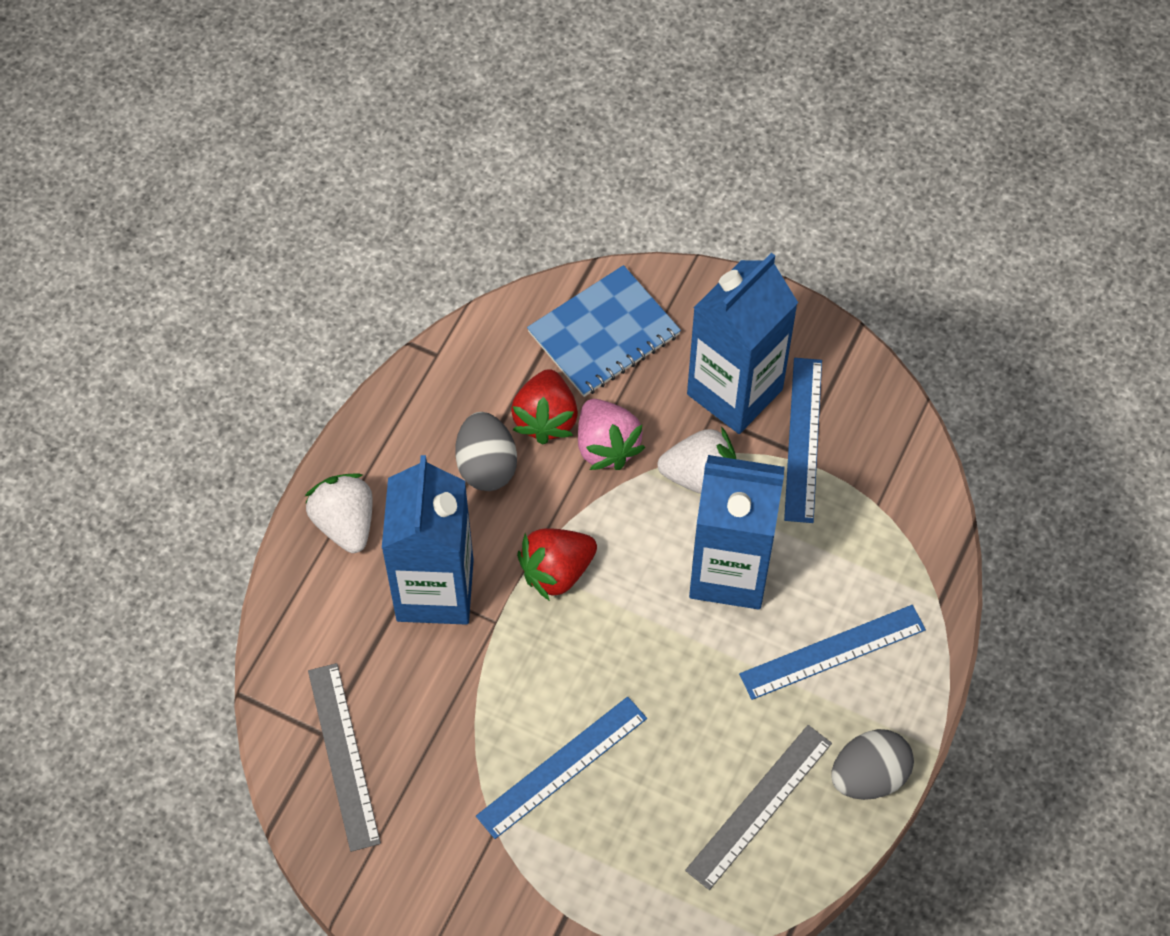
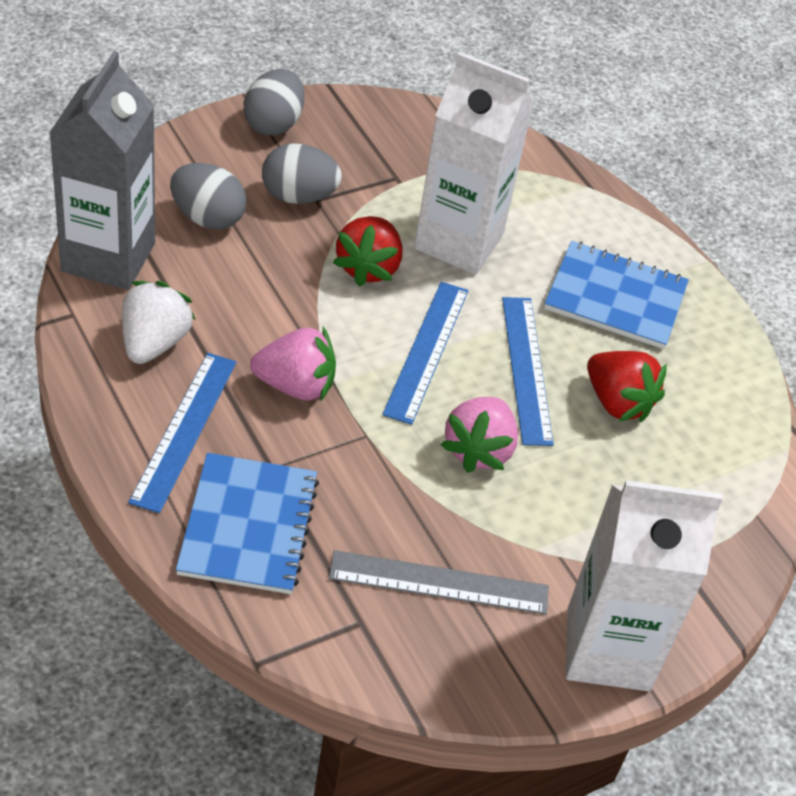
blue carton: [382,455,474,625] [687,253,798,434] [689,455,785,610] = 3 -> none = 0
blue notebook: [527,265,681,397] = 1 -> [176,453,319,594] [544,241,689,349] = 2
grey carton: none = 0 -> [50,51,155,290] = 1
grey egg: [455,412,517,491] [831,729,914,800] = 2 -> [170,163,247,229] [244,69,304,136] [262,143,342,204] = 3
grey ruler: [308,663,381,852] [685,725,832,890] = 2 -> [329,550,549,615] = 1
pink strawberry: [578,399,645,470] = 1 -> [250,327,336,401] [441,397,518,473] = 2
white carton: none = 0 -> [414,52,534,275] [566,480,723,691] = 2
white strawberry: [305,473,373,553] [658,426,736,494] = 2 -> [122,281,196,364] = 1

